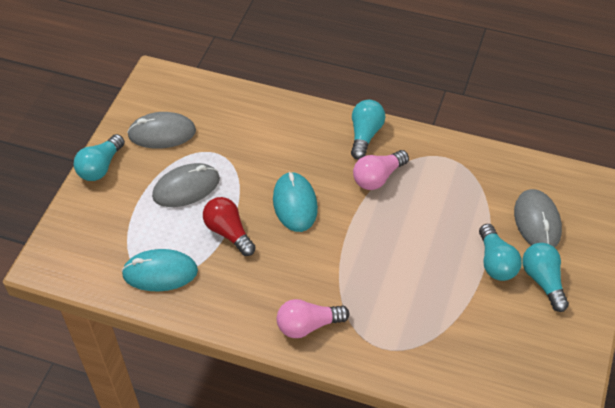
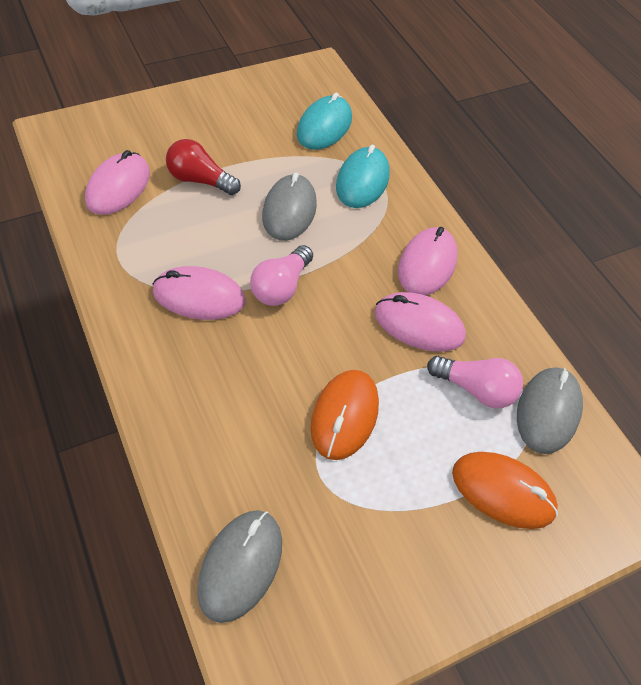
orange mouse: none = 0 -> [310,370,379,460] [452,452,558,529] = 2
pink mouse: none = 0 -> [85,150,150,215] [153,266,246,320] [375,292,466,352] [398,227,458,295] = 4
turquoise light bulb: [74,134,125,181] [351,100,385,160] [479,224,522,281] [522,243,569,312] = 4 -> none = 0

